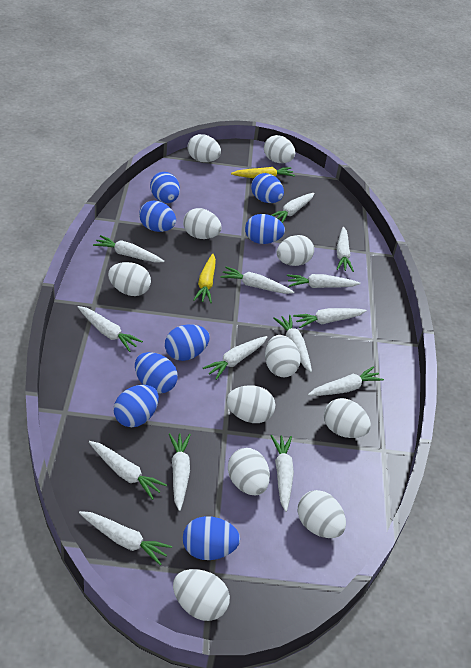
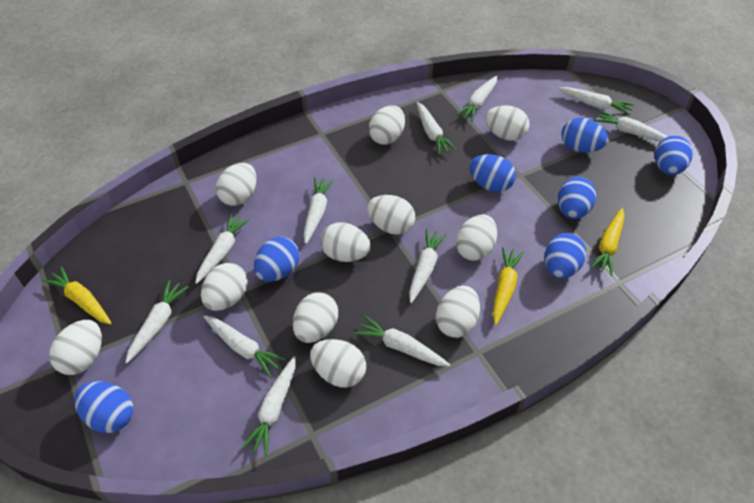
blue egg: [114,385,159,427] [135,352,178,393] [139,201,176,232] [150,172,180,203] [165,324,210,361] [183,516,240,560] [245,214,285,244] [251,173,284,203] = 8 -> [74,381,133,433] [254,237,300,282] [469,154,516,192] [545,233,586,279] [558,177,596,219] [561,118,608,153] [655,135,693,175] = 7
white carrot: [78,306,143,352] [79,511,172,565] [89,441,167,500] [93,235,164,263] [169,433,191,511] [203,336,267,380] [221,267,294,294] [271,193,314,223] [271,435,294,512] [274,315,312,372] [287,274,360,288] [293,308,367,328] [308,366,384,396] [336,227,354,272] = 14 -> [125,280,189,363] [195,213,250,284] [203,315,286,377] [242,356,296,456] [303,177,334,244] [354,316,450,367] [409,229,447,303] [417,102,457,155] [456,76,497,122] [558,87,634,115] [594,110,668,141] = 11
yellow carrot: [193,254,216,303] [231,167,295,178] = 2 -> [42,266,112,325] [493,247,524,325] [590,208,625,276] = 3

